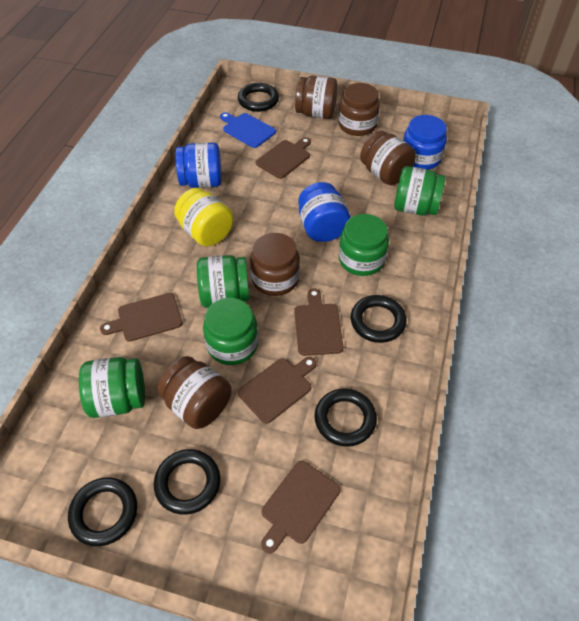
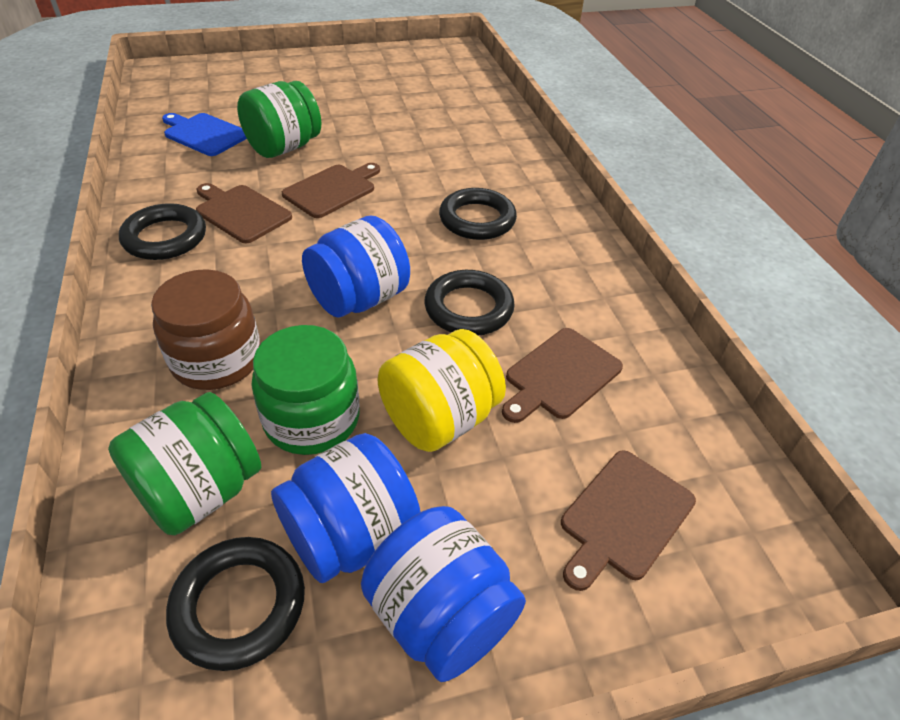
black ring: [68,477,137,546] [154,449,220,515] [238,83,279,112] [314,388,377,447] [351,295,407,343] = 5 -> [119,203,206,260] [166,537,305,671] [424,270,515,336] [439,188,517,240] = 4
brown cutting board: [100,293,183,342] [238,357,317,424] [256,137,311,179] [261,461,340,553] [294,288,343,356] = 5 -> [196,183,292,243] [282,163,380,218] [502,328,623,423] [561,450,696,591] = 4
brown jar: [157,356,232,429] [250,233,300,296] [295,75,338,119] [338,83,380,136] [360,131,416,185] = 5 -> [151,269,261,390] = 1
green jar: [79,357,145,418] [197,255,250,308] [203,298,258,365] [339,214,389,276] [394,166,446,215] = 5 -> [108,392,261,535] [237,81,321,158] [252,325,360,455] = 3

